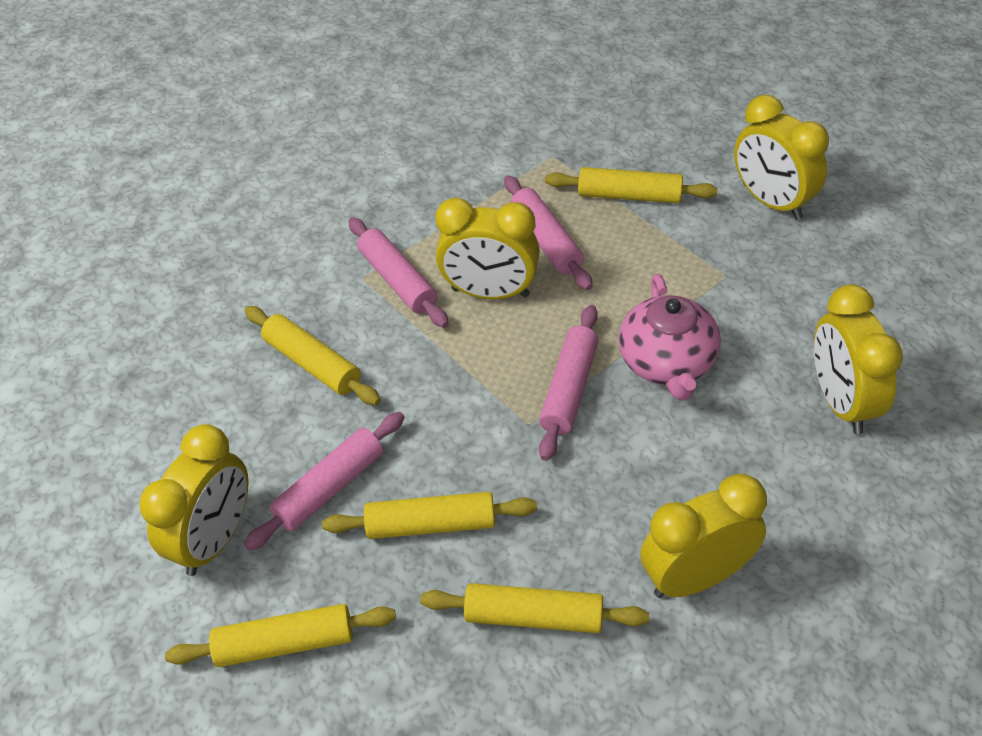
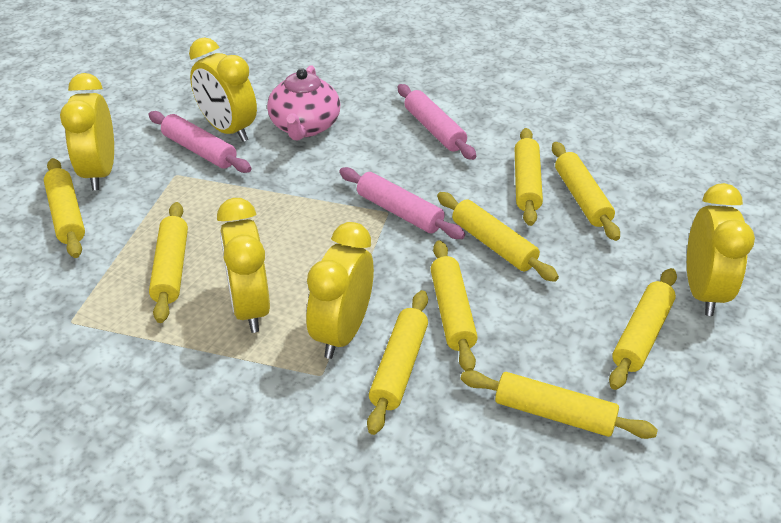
pink rolling pin: [244,412,405,551] [348,217,449,328] [504,175,593,290] [539,305,598,461] = 4 -> [148,111,252,173] [339,167,465,239] [398,84,476,160] = 3
yellow rolling pin: [165,604,396,667] [244,306,381,405] [322,492,537,539] [420,583,649,633] [545,167,718,203] = 5 -> [44,158,85,258] [149,202,188,323] [367,290,428,435] [431,240,478,371] [437,192,559,282] [461,370,658,439] [514,128,543,226] [552,142,620,241] [609,268,677,390] = 9

